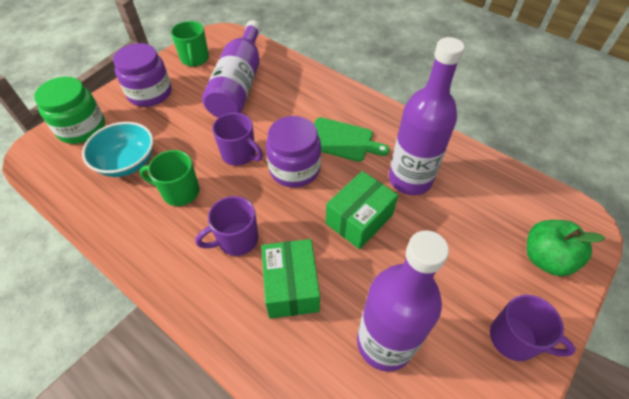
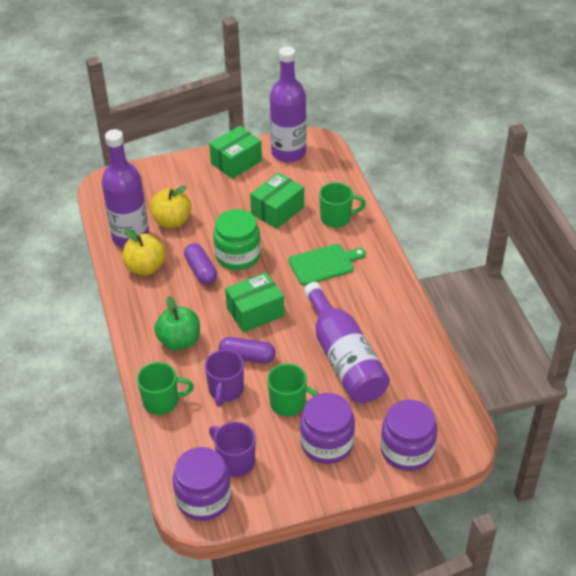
green box: [261,239,320,319] [326,171,398,249] = 2 -> [209,126,262,179] [225,272,284,333] [250,172,304,229] = 3
green mug: [140,150,200,206] [171,21,209,67] = 2 -> [137,362,194,415] [267,364,318,416] [319,182,366,228] = 3
purple capsule: none = 0 -> [184,243,217,285] [219,337,276,364] = 2
purple jar: [113,43,172,107] [266,116,321,188] = 2 -> [173,447,231,521] [300,393,355,464] [380,399,437,471] = 3
purple mug: [196,196,258,256] [212,113,263,166] [490,294,575,361] = 3 -> [205,350,244,407] [209,422,256,477] = 2
turquoise bowl: [82,122,154,177] = 1 -> none = 0
yellow apple: none = 0 -> [123,229,166,275] [150,185,191,228] = 2

